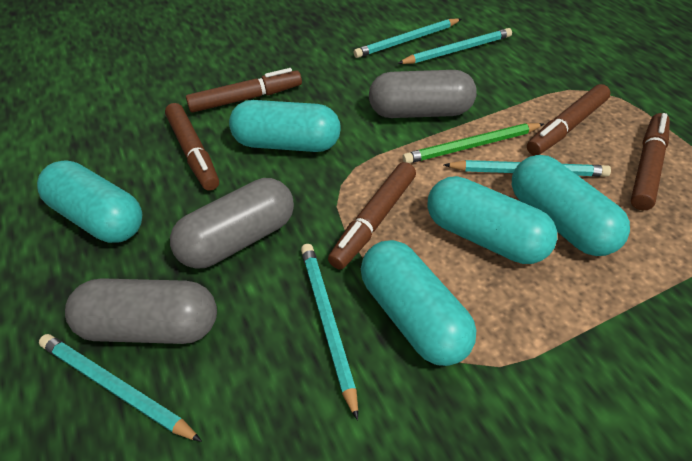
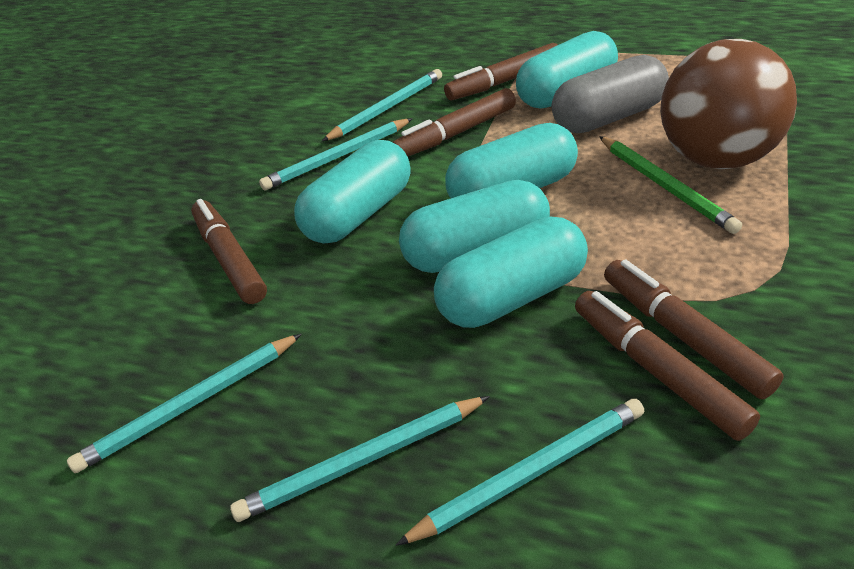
brown ball: none = 0 -> [660,39,797,169] = 1
grey capsule: [65,278,217,344] [170,178,294,269] [369,70,477,118] = 3 -> [552,55,669,133] = 1

